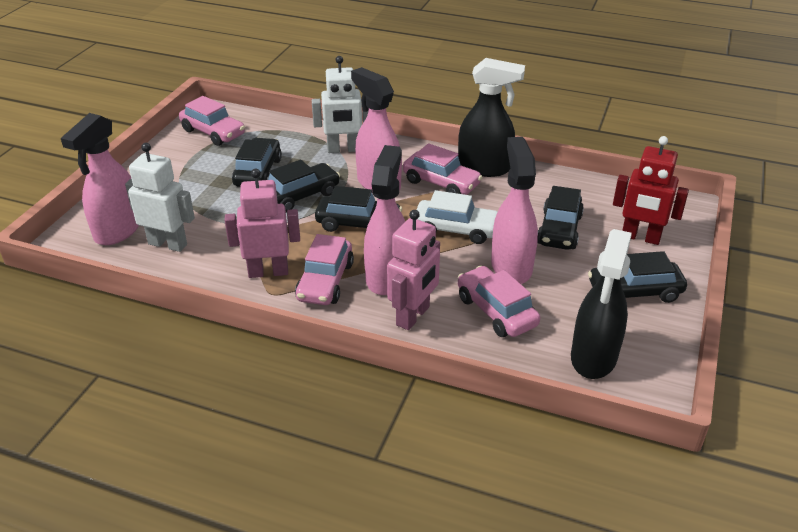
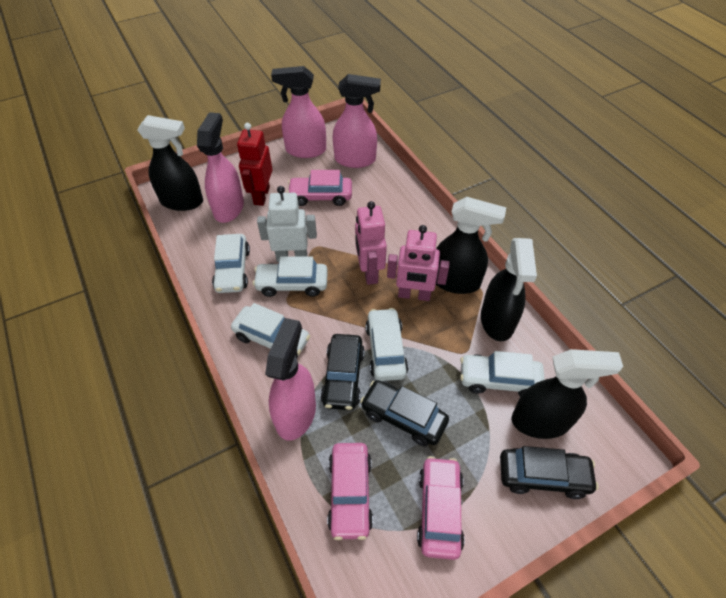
black car: [232,138,282,187] [268,160,340,212] [315,186,402,232] [537,186,584,250] [588,251,687,303] = 5 -> [321,334,365,410] [360,380,449,447] [500,446,599,499] = 3
black spray bottle: [458,58,525,177] [571,229,632,379] = 2 -> [137,115,203,211] [436,197,506,294] [481,238,537,341] [512,349,623,439] = 4
pink car: [179,96,245,146] [295,234,354,305] [403,143,482,195] [458,266,540,337] = 4 -> [287,170,352,206] [327,443,373,540] [417,456,465,560] = 3
white car: [416,190,497,244] = 1 -> [212,234,250,293] [231,303,310,356] [253,257,328,297] [365,308,408,381] [460,351,545,397] = 5
white robot: [125,143,195,252] [312,56,368,153] = 2 -> [257,186,317,262] = 1

